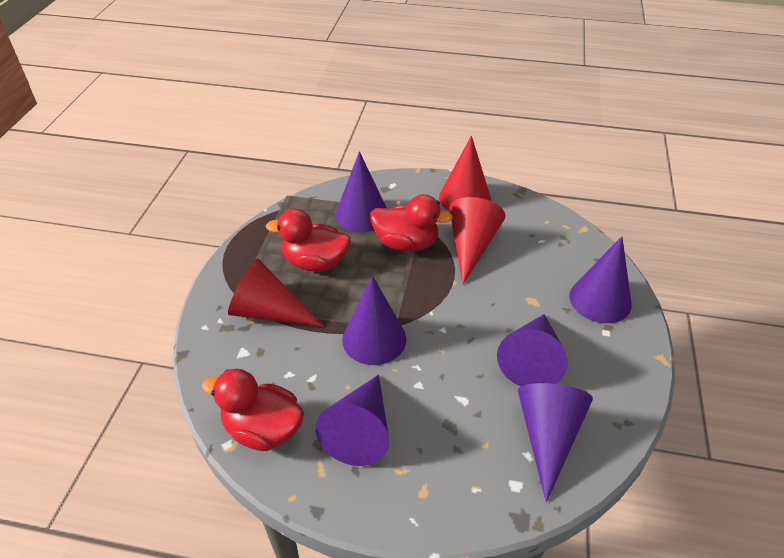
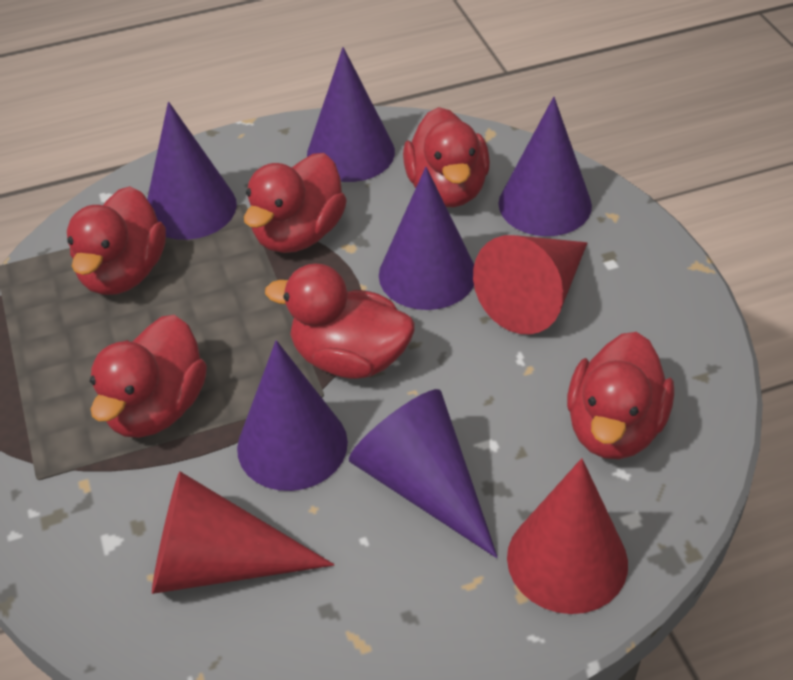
red duck: [202,369,304,451] [266,209,351,272] [370,194,453,252] = 3 -> [67,186,166,295] [90,315,207,438] [244,153,347,253] [265,263,415,379] [403,107,490,207] [567,332,674,459] = 6

